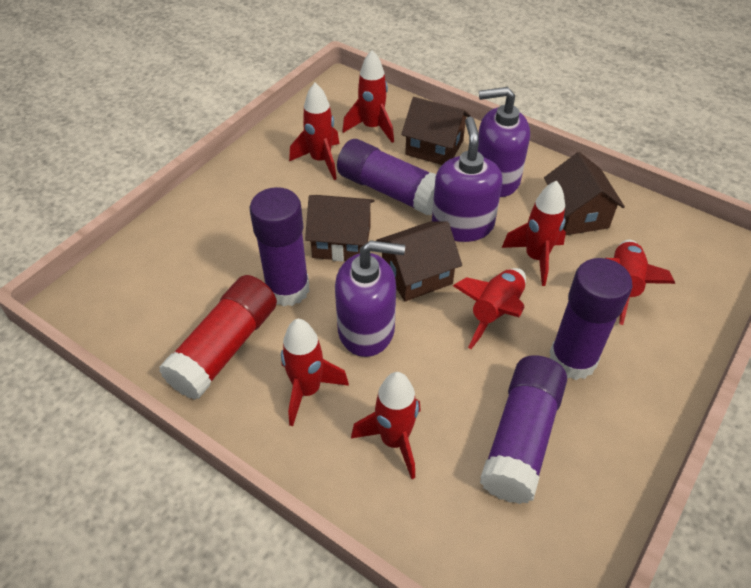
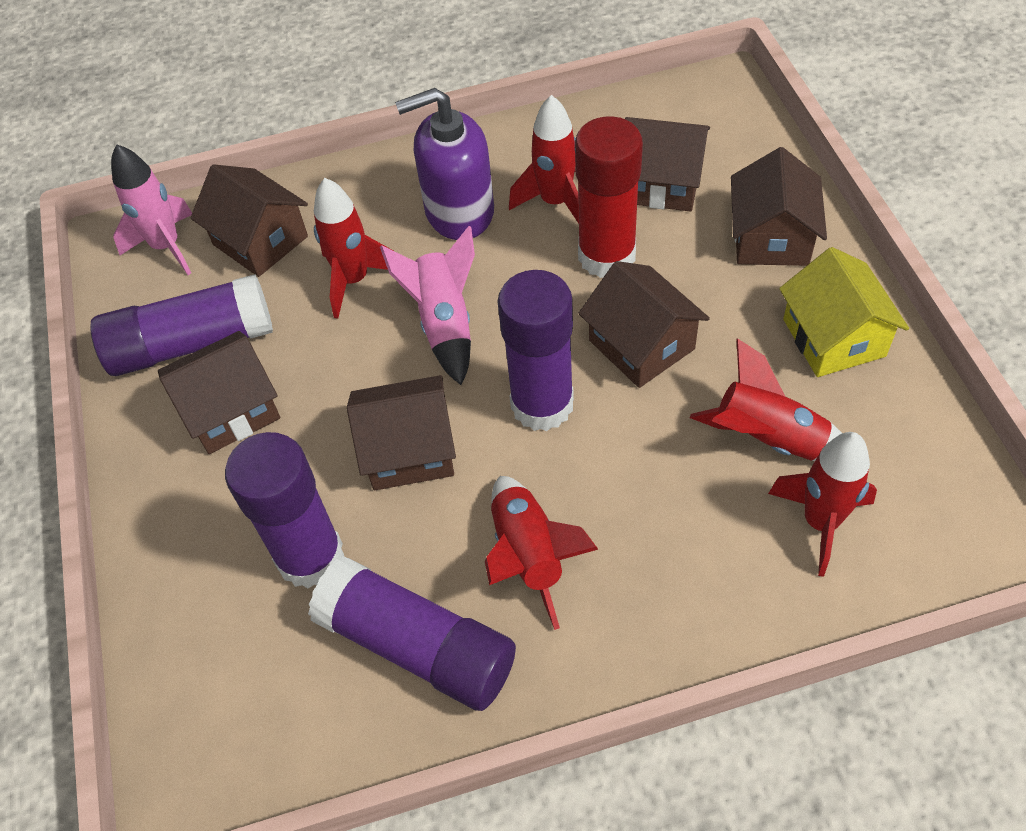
brown house: [305,195,374,262] [376,221,462,302] [401,97,471,165] [544,152,625,235] = 4 -> [158,331,280,454] [190,164,308,277] [347,375,456,490] [578,261,710,388] [625,117,710,212] [731,147,827,266] = 6
pink rocket: none = 0 -> [111,144,192,275] [380,226,475,385] = 2
purple soap dispenser: [335,240,405,357] [432,117,503,242] [477,87,530,197] = 3 -> [395,88,494,240] = 1
red rocket: [281,319,349,426] [289,83,339,180] [342,50,394,143] [351,372,421,479] [453,268,526,349] [502,180,566,286] [605,240,675,325] = 7 -> [314,178,392,319] [485,476,598,630] [509,95,579,223] [690,339,842,461] [768,432,877,577] = 5
yellow house: none = 0 -> [779,247,909,377] = 1

